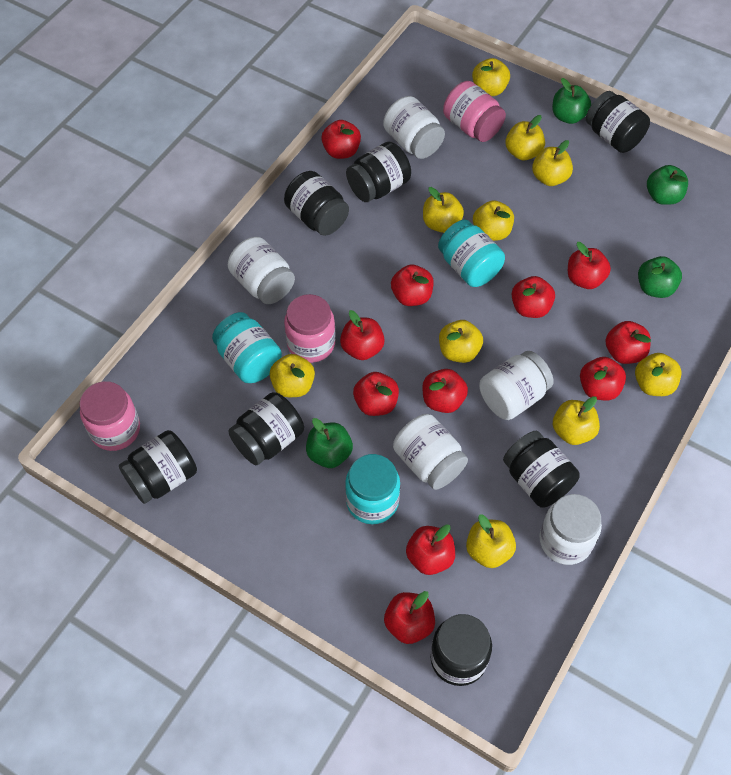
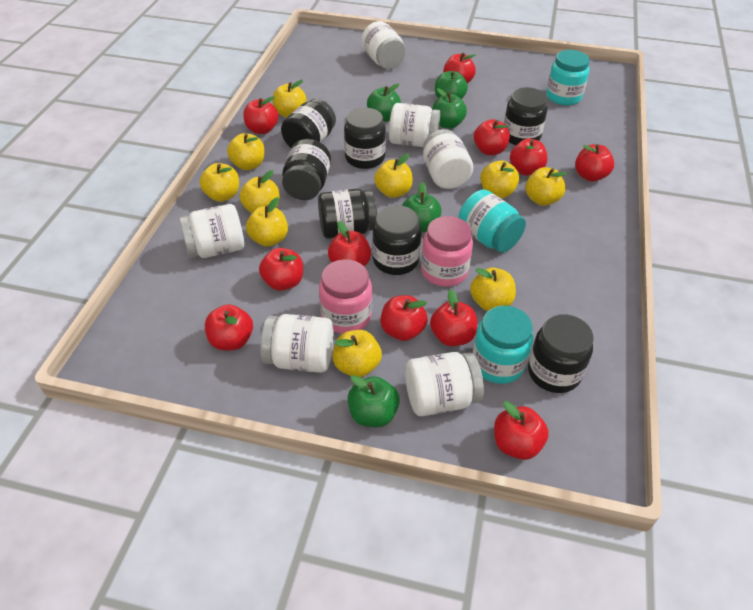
green apple: [306,418,353,468] [552,78,591,124] [638,256,682,298] [647,165,688,205] = 4 -> [348,375,400,427] [367,83,401,122] [402,182,442,232] [432,88,467,129] [435,71,468,99] = 5
pink jar: [79,381,140,451] [284,294,335,363] [443,81,506,142] = 3 -> [319,259,372,334] [421,216,473,287] = 2
white jar: [228,237,295,304] [383,96,445,159] [393,414,468,490] [479,351,554,420] [539,494,602,565] = 5 -> [179,204,244,258] [261,314,333,373] [361,21,406,69] [389,103,440,147] [405,352,484,416] [423,129,473,189] = 6

